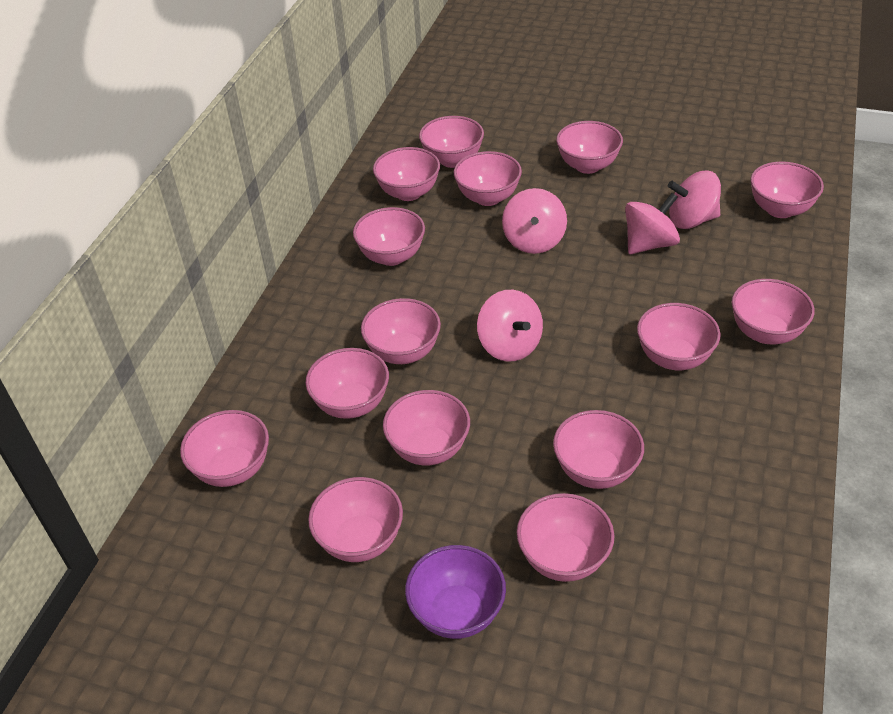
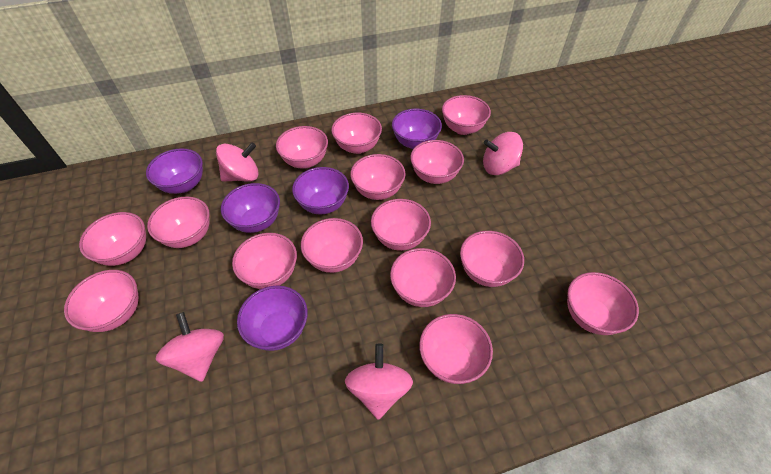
purple bowl: [405,545,506,639] = 1 -> [146,148,203,194] [221,183,280,233] [237,285,308,351] [292,167,349,215] [392,109,442,149] = 5

